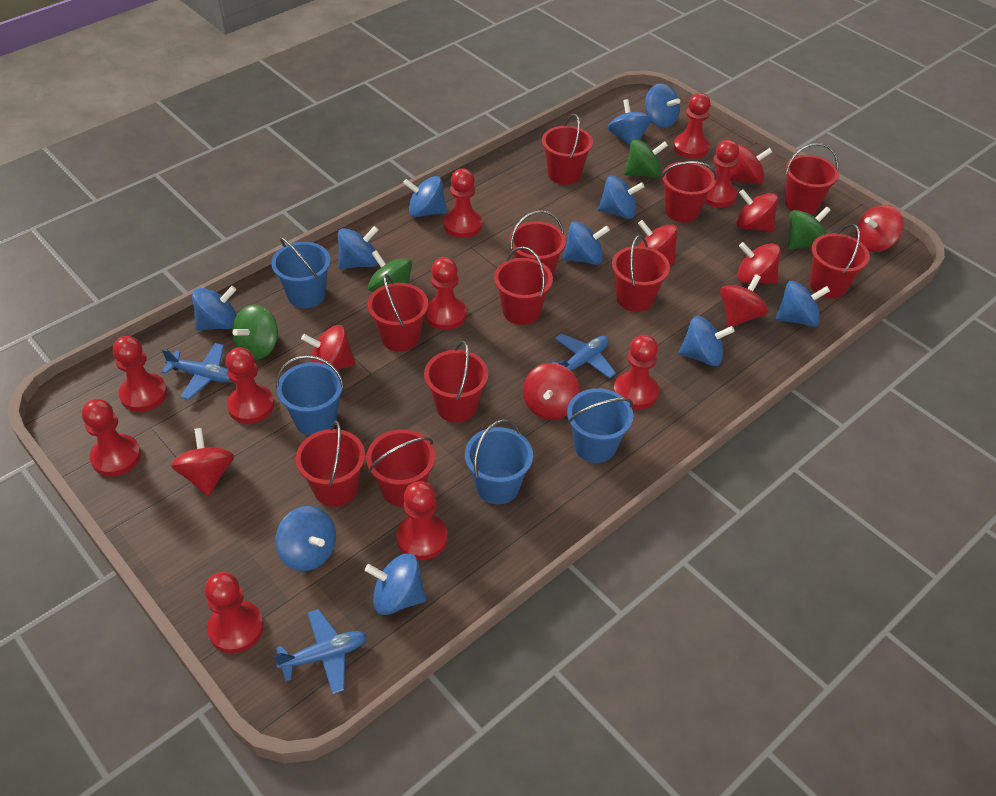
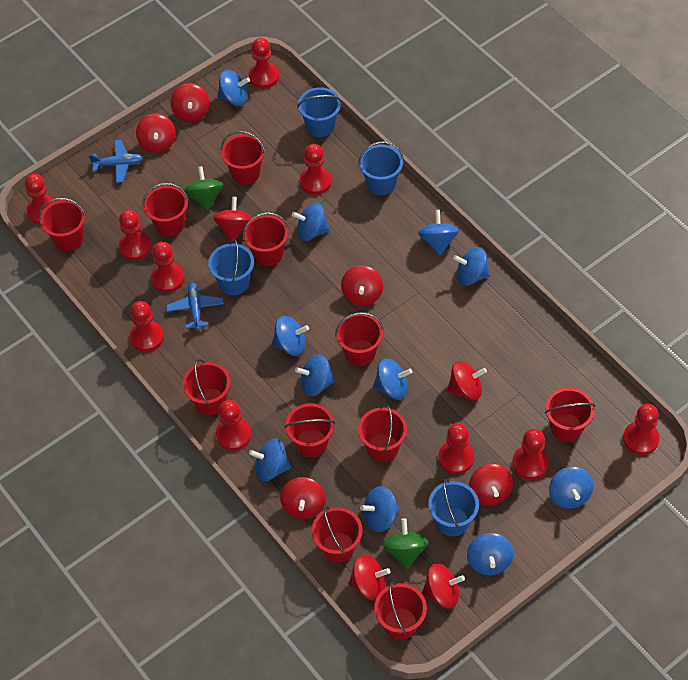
blue plane: [161,343,231,400] [274,609,367,694] [552,334,616,378] = 3 -> [89,140,143,183] [166,283,224,330] = 2
green spinning top: [232,304,278,360] [368,250,412,292] [624,139,668,178] [788,206,831,250] = 4 -> [184,166,224,211] [382,518,429,569] = 2

